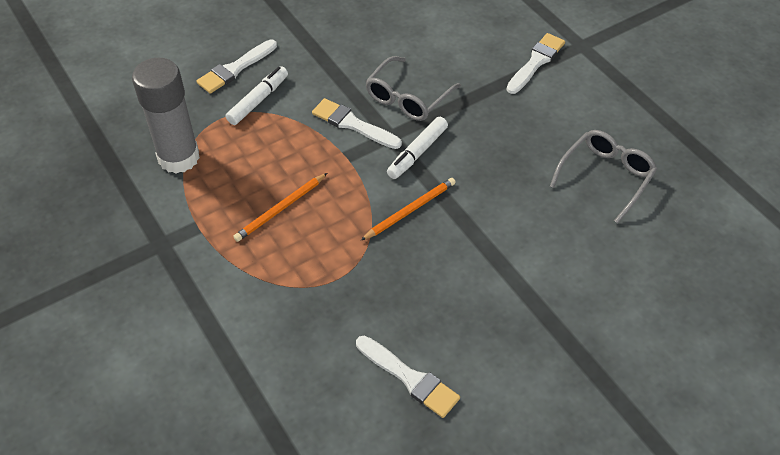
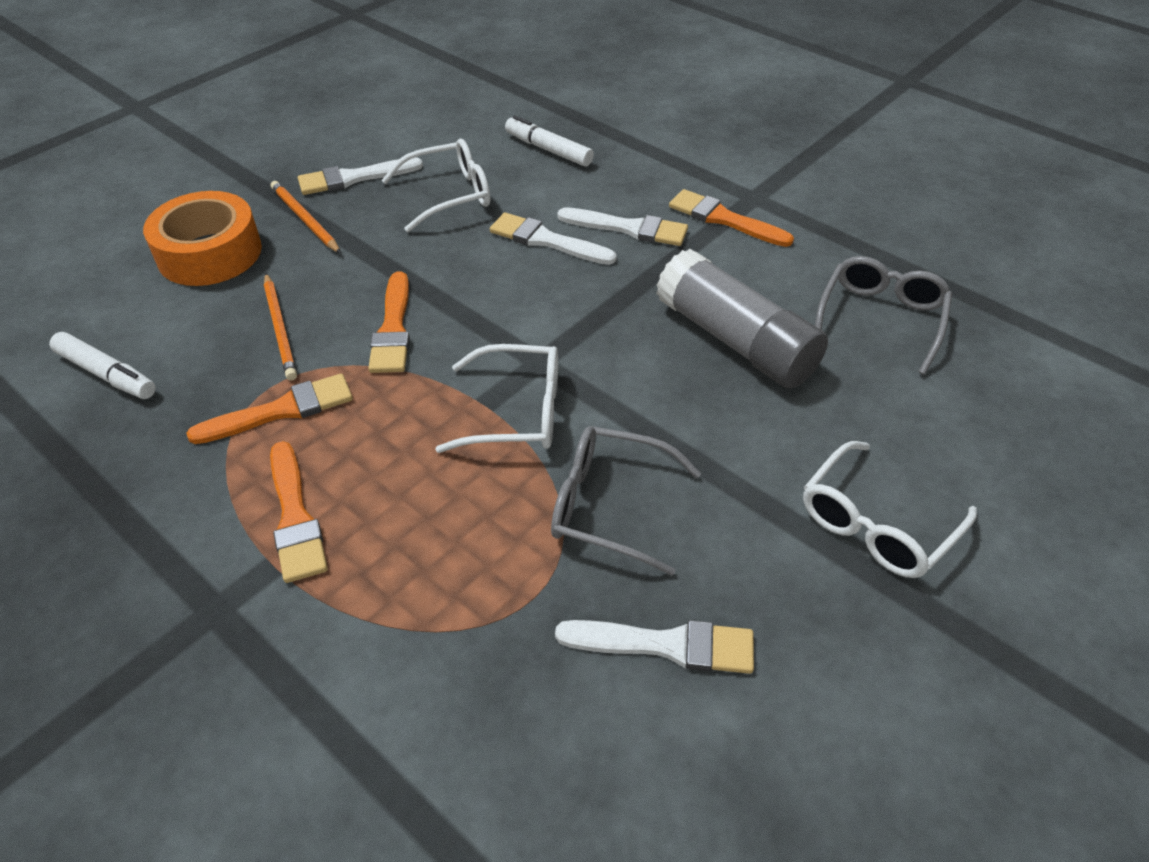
orange brush: none = 0 -> [187,374,353,444] [270,441,328,583] [368,272,410,373] [669,189,794,247] = 4
orange tape: none = 0 -> [143,191,262,286] = 1
white glasses: none = 0 -> [382,139,490,232] [435,344,558,453] [803,441,977,578] = 3

